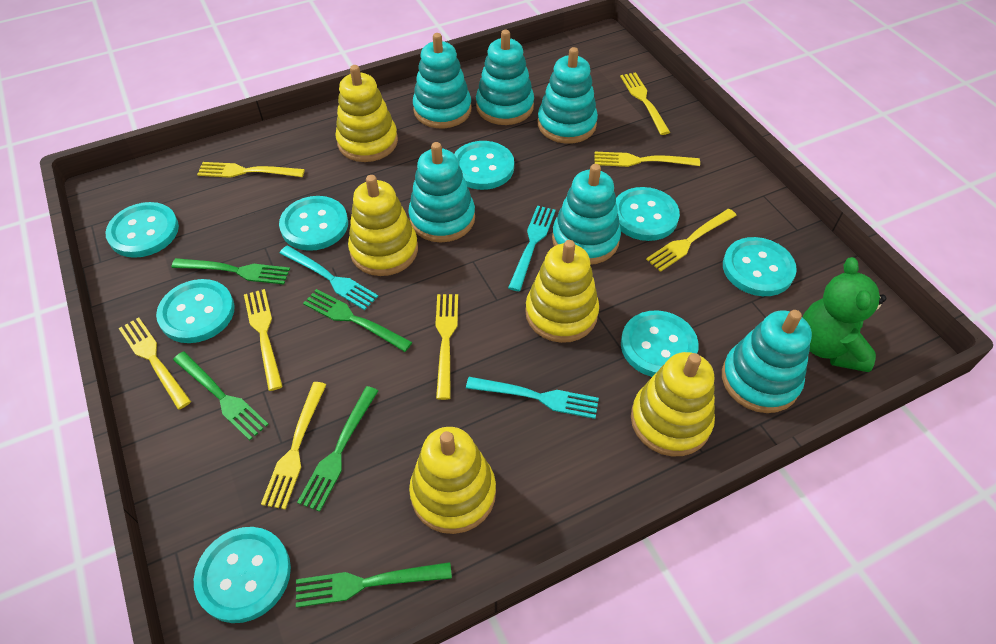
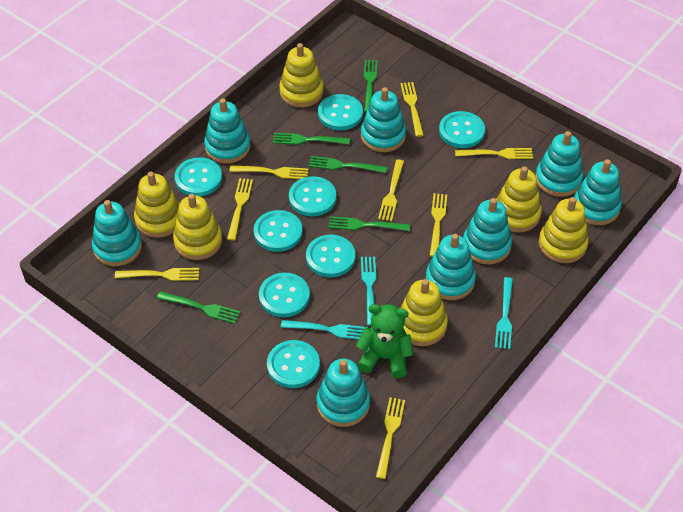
turquoise stacking toy: [408,142,475,242] [413,33,472,128] [476,30,534,125] [538,47,598,144] [552,164,621,265] [722,310,812,413] = 6 -> [92,200,142,266] [204,98,250,164] [317,359,370,427] [361,87,406,152] [425,234,476,300] [463,198,512,264] [536,131,583,197] [574,159,622,225] = 8
yellow stacking toy: [335,65,398,162] [348,175,418,276] [409,427,496,534] [525,240,599,343] [631,352,715,456] = 5 -> [134,172,180,238] [173,194,222,260] [279,43,324,108] [400,279,448,346] [496,166,542,233] [538,197,589,263] = 6

